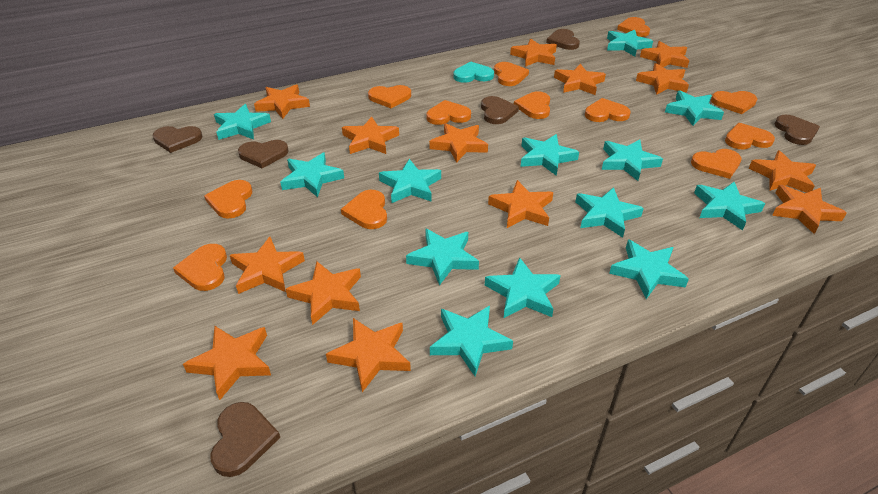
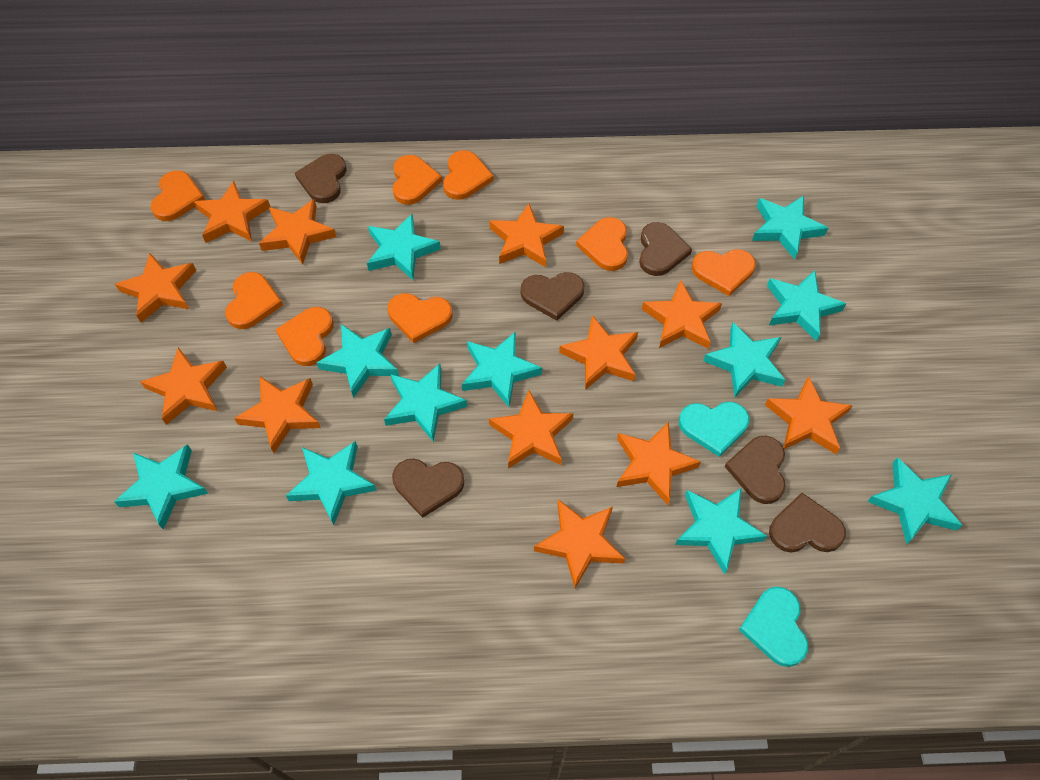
orange heart: [173,244,227,291] [204,180,252,218] [341,190,387,229] [368,85,411,108] [427,100,471,125] [494,62,529,86] [514,91,550,119] [585,98,631,122] [617,17,650,37] [691,149,741,179] [711,91,757,114] [725,123,775,149] = 12 -> [151,170,205,221] [225,272,283,329] [275,307,334,366] [388,293,452,343] [393,155,442,205] [443,150,494,200] [576,217,628,271] [692,249,756,296] = 8
orange star: [183,326,271,400] [230,237,305,294] [254,84,310,119] [286,261,361,325] [326,318,411,392] [342,117,399,154] [429,123,488,163] [488,180,553,228] [510,38,557,67] [554,64,606,95] [636,63,689,95] [640,41,689,68] [748,150,816,193] [772,185,846,234] = 14 -> [115,253,196,323] [140,347,227,425] [194,181,270,243] [234,377,321,453] [259,199,336,265] [489,203,564,267] [489,390,573,469] [534,499,625,588] [559,315,638,390] [617,421,701,505] [642,280,722,349] [765,376,853,454] = 12
turquoise heart: [453,61,494,83] = 1 -> [679,402,750,457] [739,587,808,667] = 2
turquoise star: [214,104,271,140] [280,153,344,197] [379,159,441,203] [406,228,479,286] [430,306,513,376] [485,257,561,318] [521,134,579,176] [575,187,644,238] [602,139,663,181] [607,30,653,56] [609,239,689,299] [665,91,724,126] [694,182,765,231] = 13 -> [114,444,209,530] [286,441,377,525] [316,324,399,398] [367,214,441,280] [384,364,467,442] [462,331,542,407] [675,488,767,575] [703,322,785,397] [752,196,828,259] [767,270,846,341] [867,457,963,545] = 11

